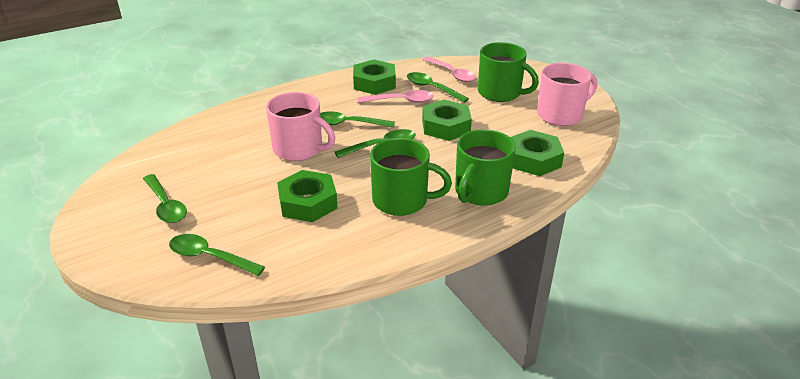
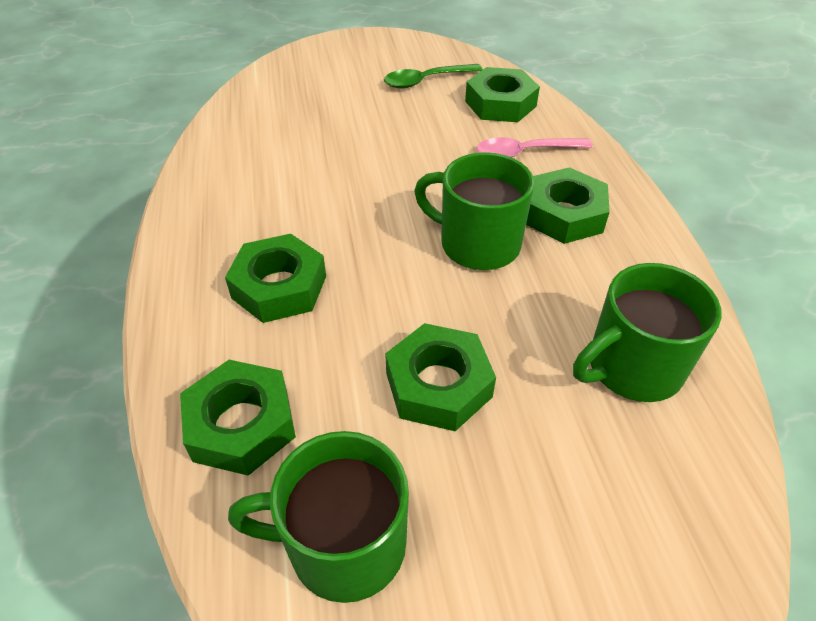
green nut: [277,170,338,222] [353,60,396,95] [422,100,472,141] [510,130,564,176] = 4 -> [180,360,296,476] [225,234,326,323] [385,323,496,431] [465,67,540,122] [526,167,610,244] = 5
green spoon: [143,174,187,223] [169,234,265,276] [320,112,395,128] [335,129,416,158] [407,72,469,103] = 5 -> [384,64,483,89] = 1
pink mug: [266,92,335,161] [537,63,597,126] = 2 -> none = 0
pink spoon: [358,90,434,103] [423,57,476,82] = 2 -> [476,137,593,157] = 1

